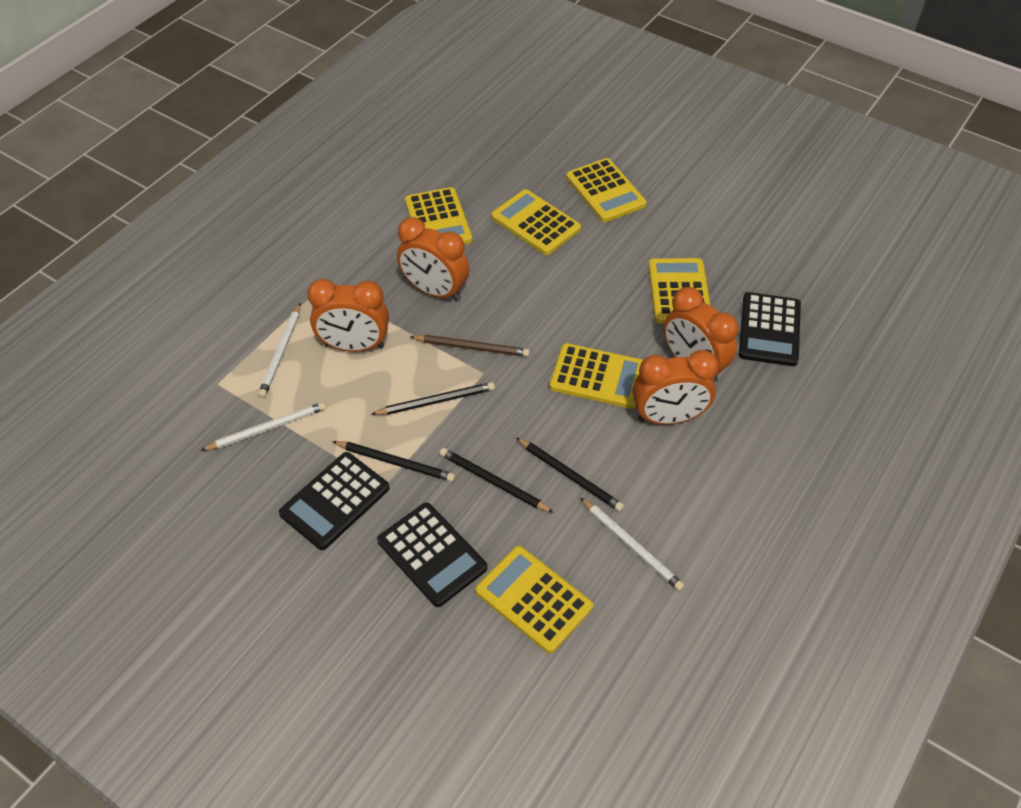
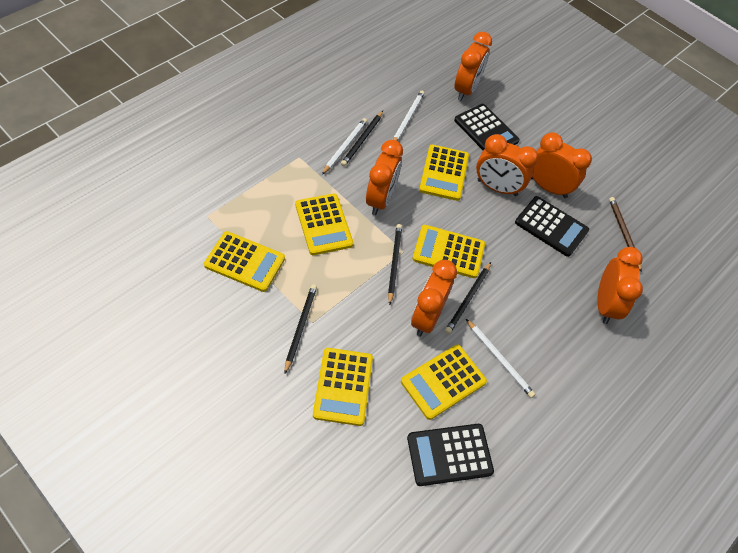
orange clock: [307,279,389,352] [397,217,469,301] [633,350,719,425] [664,287,738,383] = 4 -> [366,140,403,215] [411,260,457,337] [454,32,492,101] [476,134,538,196] [531,133,592,198] [597,247,643,324] = 6

